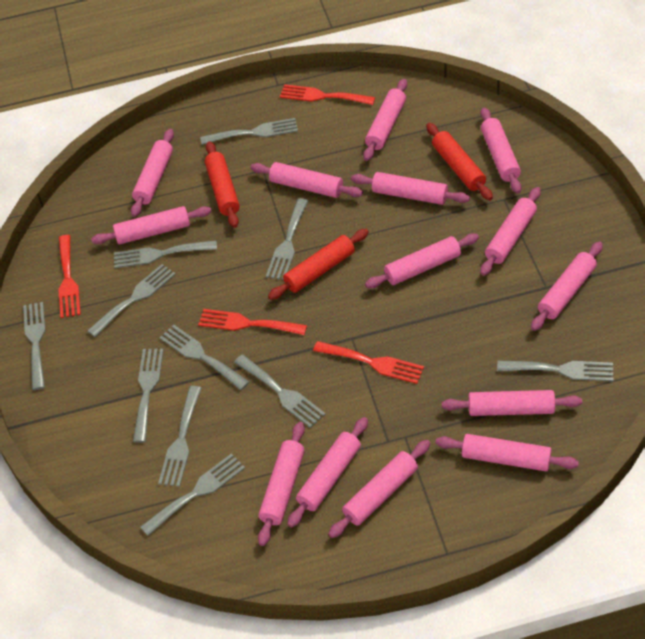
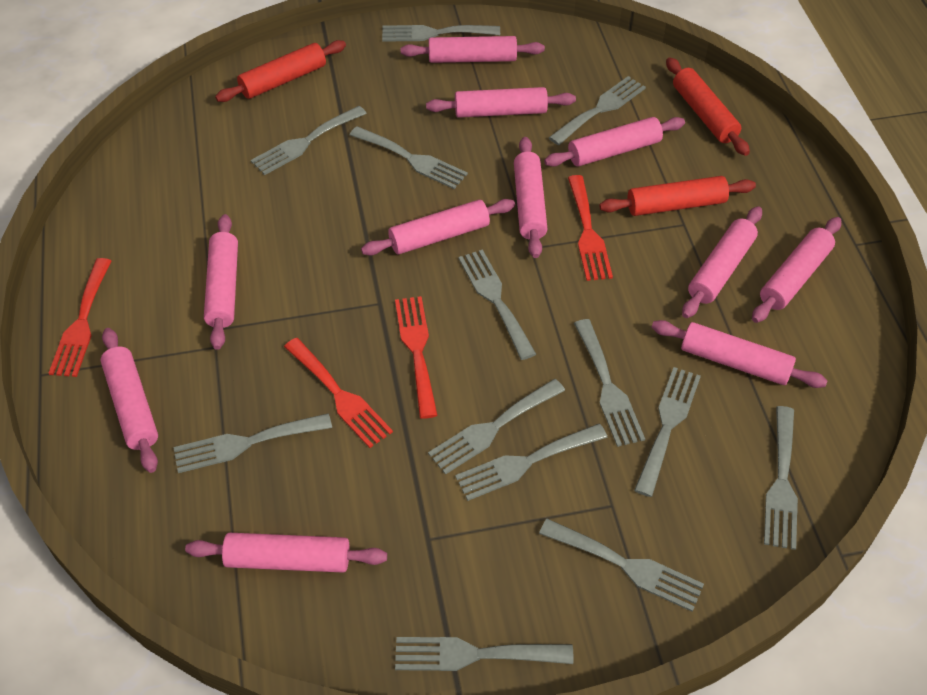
grey fork: [23,302,46,390] [87,264,176,337] [114,240,217,268] [133,349,163,443] [140,453,245,536] [158,386,202,487] [159,325,249,390] [200,118,298,145] [234,355,326,428] [266,198,308,280] [497,361,613,381] = 11 -> [173,413,332,473] [251,106,367,175] [350,126,468,189] [382,25,500,42] [395,637,574,671] [428,379,565,475] [455,424,608,501] [459,249,536,360] [539,519,704,612] [549,76,646,145] [574,319,645,447] [634,367,701,497] [764,406,798,550] = 13
pink rolling pin: [91,206,211,244] [131,129,174,217] [250,162,363,198] [258,422,305,546] [288,417,368,528] [328,440,430,538] [351,172,470,205] [363,79,407,161] [365,233,479,288] [436,434,579,471] [442,390,582,416] [480,108,522,194] [480,187,541,276] [531,242,603,331] = 14 -> [101,328,158,473] [185,533,387,573] [204,214,238,350] [361,199,515,256] [401,36,545,63] [426,87,576,118] [514,137,548,258] [544,117,685,167] [652,320,828,388] [682,206,762,318] [752,217,841,323] = 11

